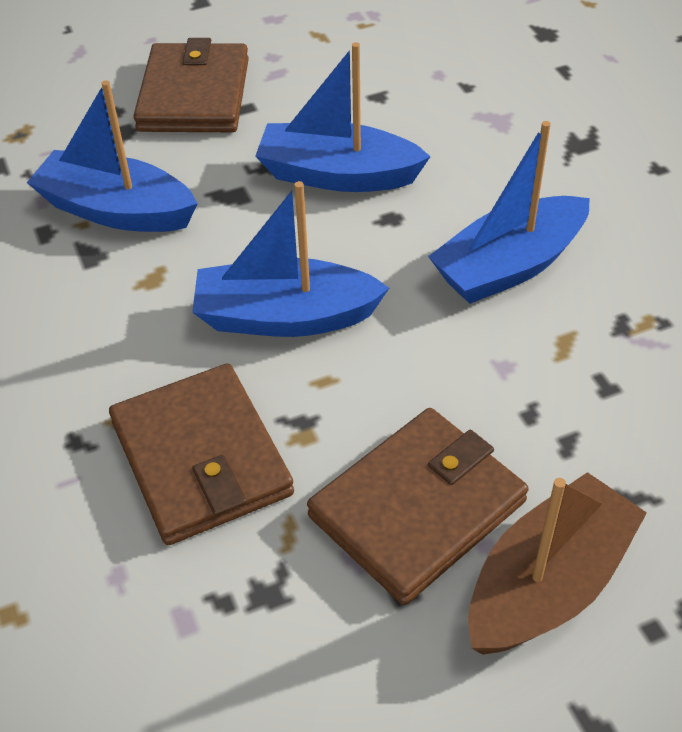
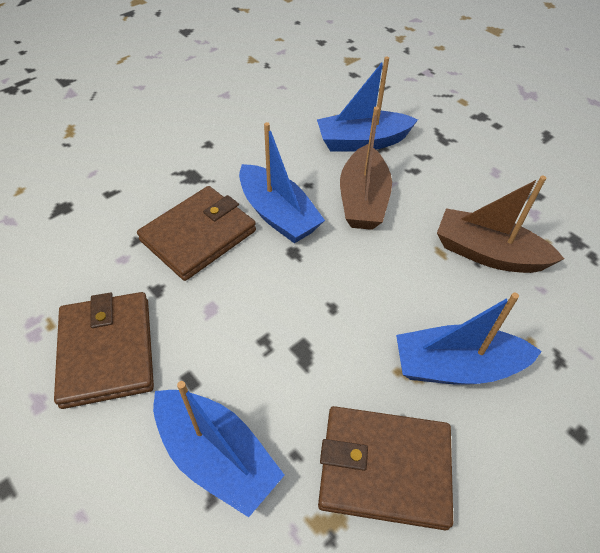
brown boat: [468,472,647,655] = 1 -> [340,107,392,230] [437,176,564,273] = 2

